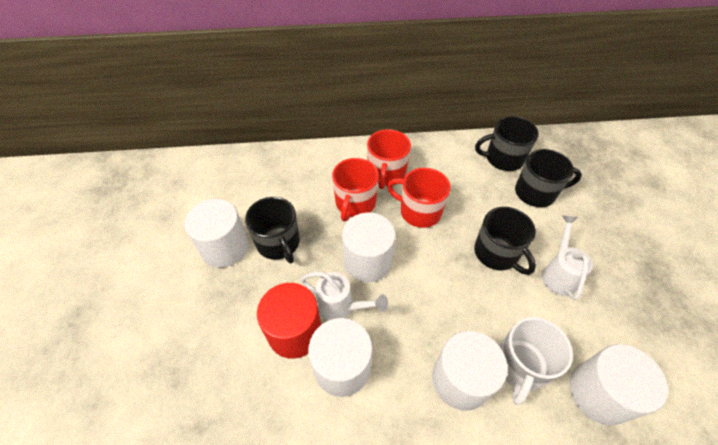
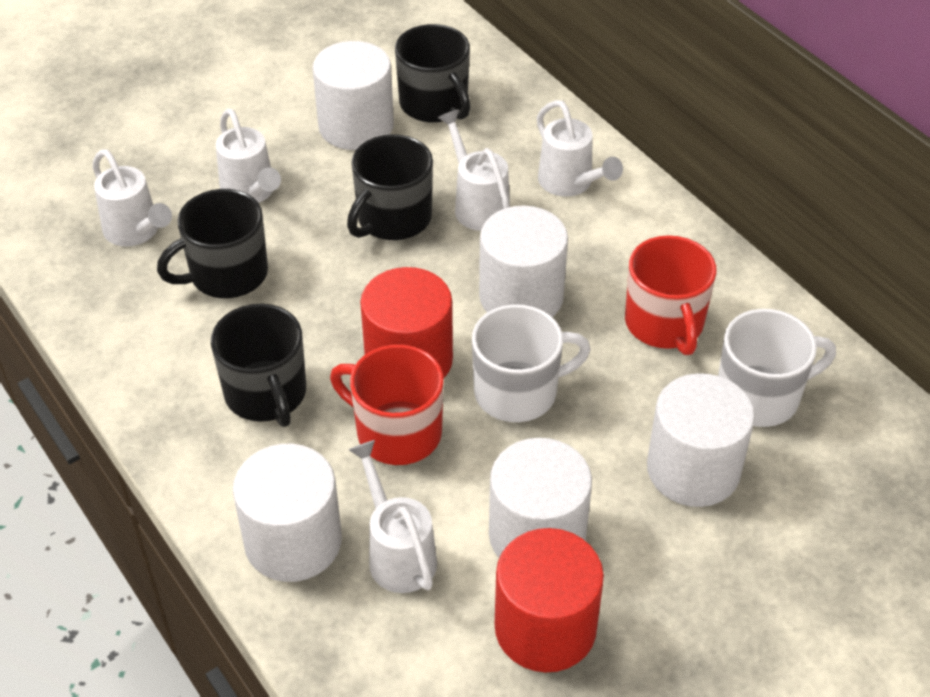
red cylinder: [257,283,321,359] = 1 -> [360,267,453,379] [495,528,604,673] = 2
red mug: [332,158,379,221] [367,129,411,189] [387,168,450,228] = 3 -> [330,344,444,465] [625,235,716,355] = 2
white mug: [500,317,573,405] = 1 -> [472,304,591,422] [718,309,836,427] = 2
white watering can: [301,272,388,320] [542,215,593,300] = 2 -> [93,149,172,246] [216,108,281,203] [349,440,437,593] [438,109,510,231] [537,100,623,196] = 5

